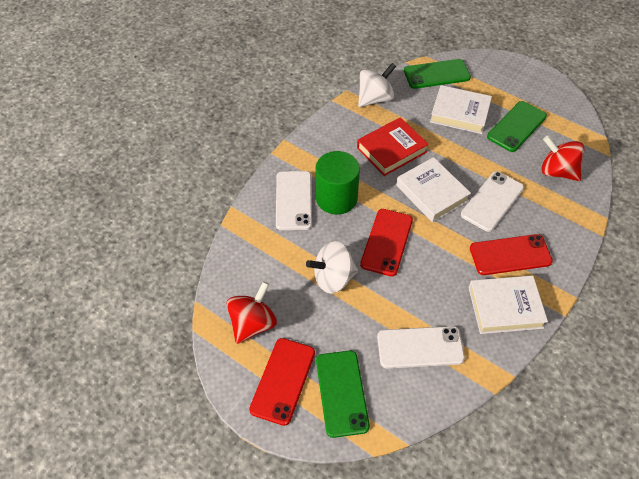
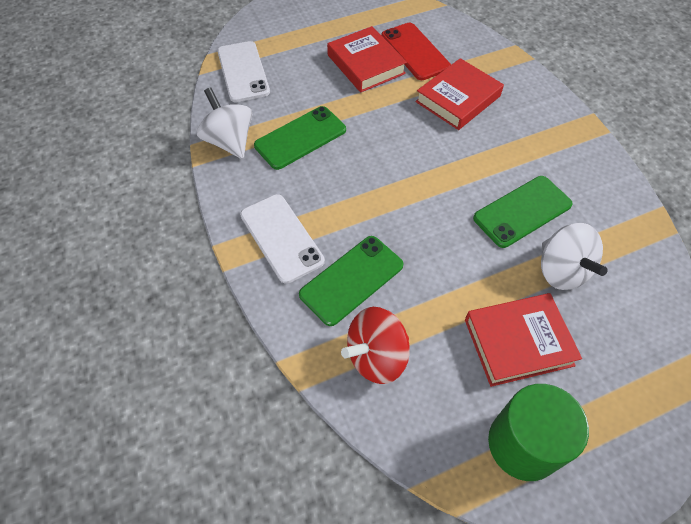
red book: [357,117,429,176] = 1 -> [327,26,407,93] [416,58,504,130] [465,293,582,387] = 3
red phone: [249,338,315,426] [360,209,413,276] [470,234,553,275] = 3 -> [381,23,451,80] = 1
red spinning top: [226,282,277,344] [542,136,584,181] = 2 -> [341,307,410,384] = 1
white book: [396,157,471,223] [430,85,492,134] [469,276,548,334] = 3 -> none = 0
white phone: [276,171,312,230] [377,326,465,369] [461,171,524,232] = 3 -> [217,41,270,102] [240,194,325,284] = 2

